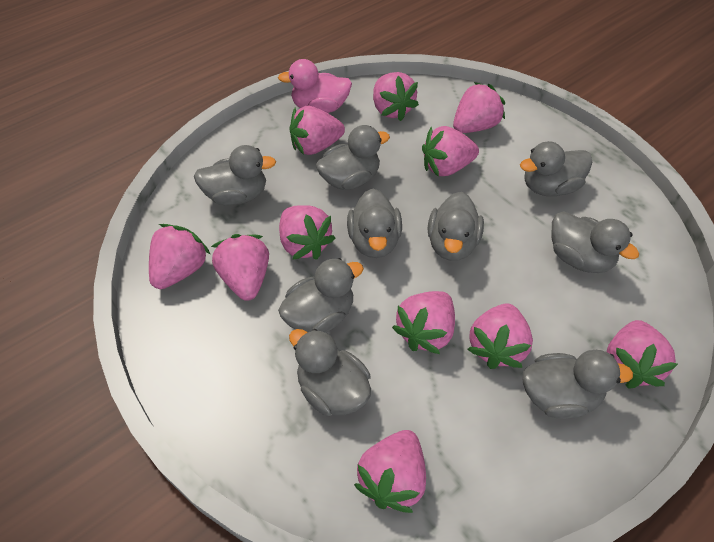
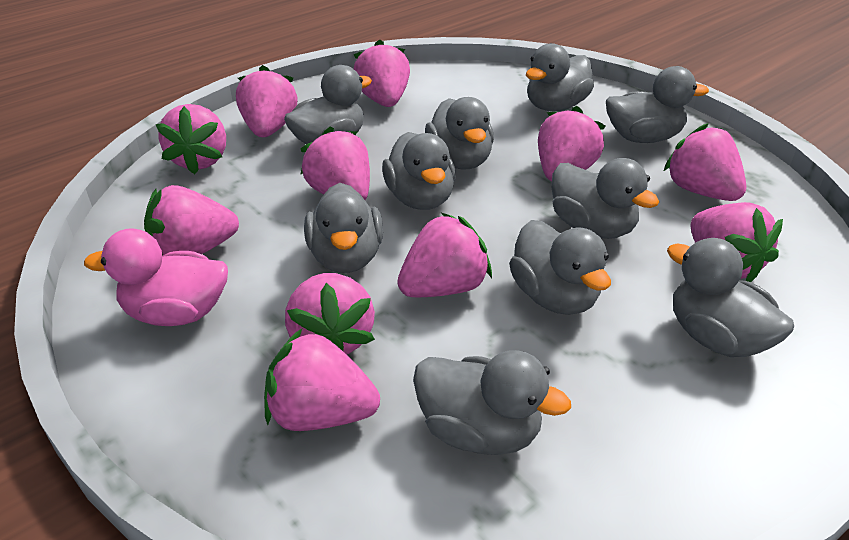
grey duck: [194,145,276,206] [278,258,364,333] [289,329,371,416] [316,125,390,190] [347,189,402,258] [428,192,484,261] [520,141,592,196] [523,350,633,419] [551,211,639,273] = 9 -> [284,65,372,144] [304,183,383,273] [382,132,456,210] [413,350,571,455] [425,97,494,169] [509,220,611,315] [526,43,594,112] [552,158,659,239] [606,66,709,143] [667,238,794,357] = 10

